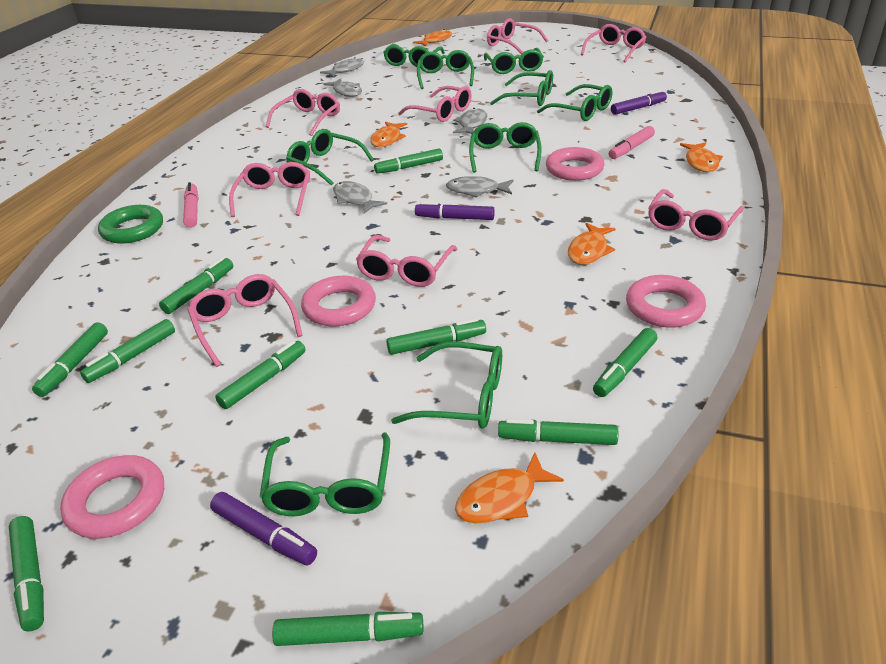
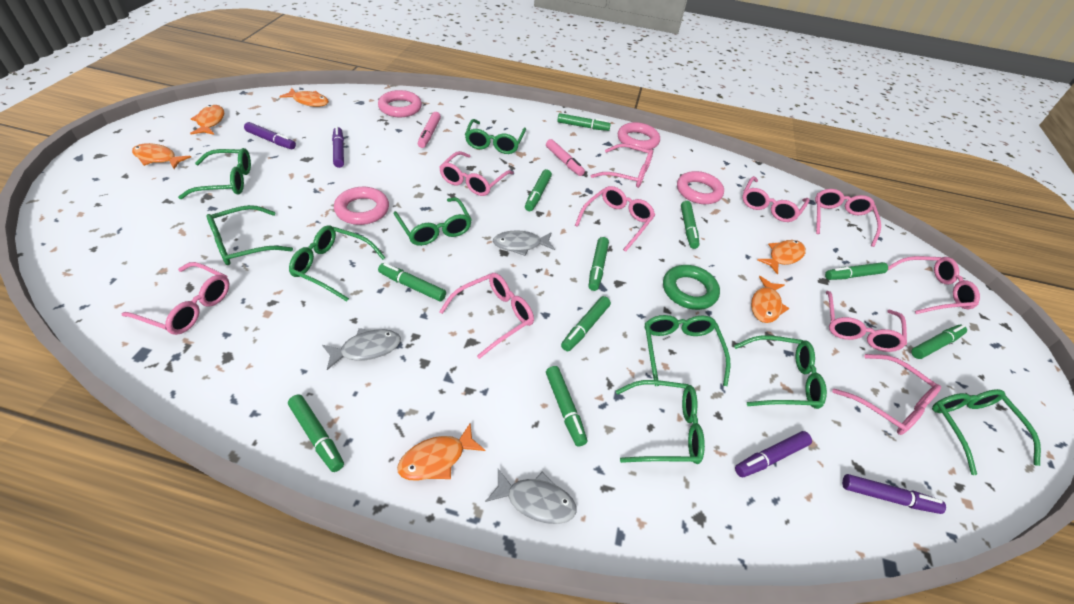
grey fish: [320,57,364,77] [323,78,362,97] [333,181,387,214] [446,176,514,198] [453,108,487,134] = 5 -> [322,328,401,370] [485,469,577,524] [493,230,555,256] = 3
orange fish: [370,122,407,147] [413,29,452,47] [455,452,564,523] [568,223,616,265] [680,142,723,172] = 5 -> [132,143,191,169] [190,105,224,135] [279,88,329,107] [397,423,485,481] [751,276,789,323] [757,240,806,275] = 6
pink glasses: [187,274,303,367] [229,162,310,217] [266,89,340,136] [356,235,458,287] [398,86,472,122] [487,18,548,54] [581,24,646,63] [648,189,744,241] = 8 -> [122,262,230,335] [439,151,514,196] [439,273,534,359] [575,186,655,252] [591,144,653,188] [742,176,809,222] [815,189,881,247] [826,291,907,352] [832,354,941,435] [888,256,980,314] = 10
purple marker: [210,492,317,565] [415,202,495,220] [611,90,667,115] = 3 -> [244,122,296,149] [332,127,344,168] [735,431,812,477] [842,474,946,514] = 4

